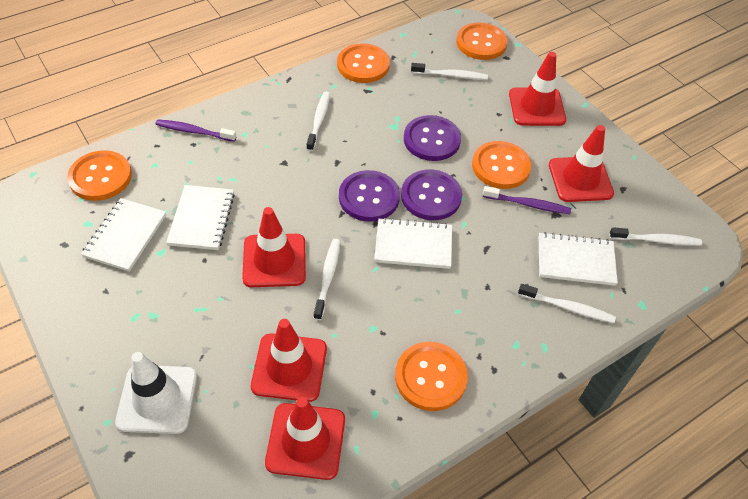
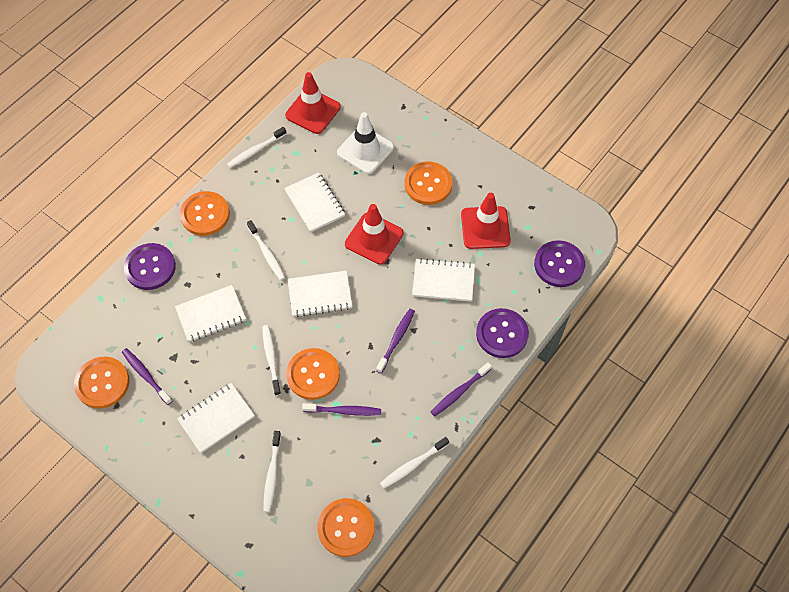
purple toothbrush: [156,119,236,142] [483,186,571,214] = 2 -> [122,348,172,405] [302,403,381,416] [376,309,415,373] [431,362,492,417] = 4
red traffic cone: [242,207,306,287] [251,319,327,402] [265,397,345,480] [509,52,566,126] [549,125,614,202] = 5 -> [285,72,341,134] [345,204,403,265] [461,193,511,249] = 3
white notebook: [81,198,166,272] [166,185,235,250] [374,218,452,269] [538,232,618,286] = 4 -> [175,285,246,342] [177,383,255,453] [284,172,345,232] [288,271,353,317] [412,258,475,302] = 5

